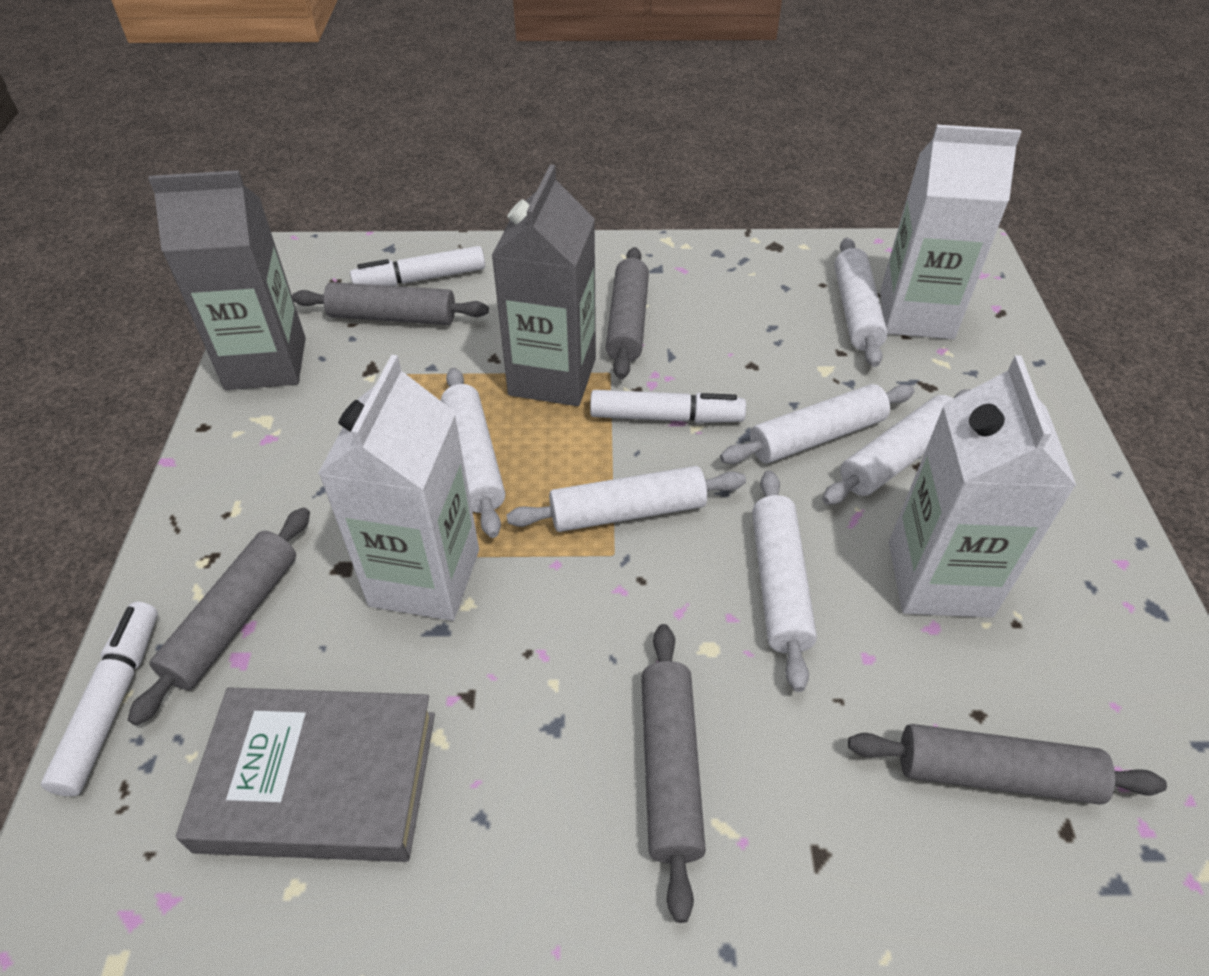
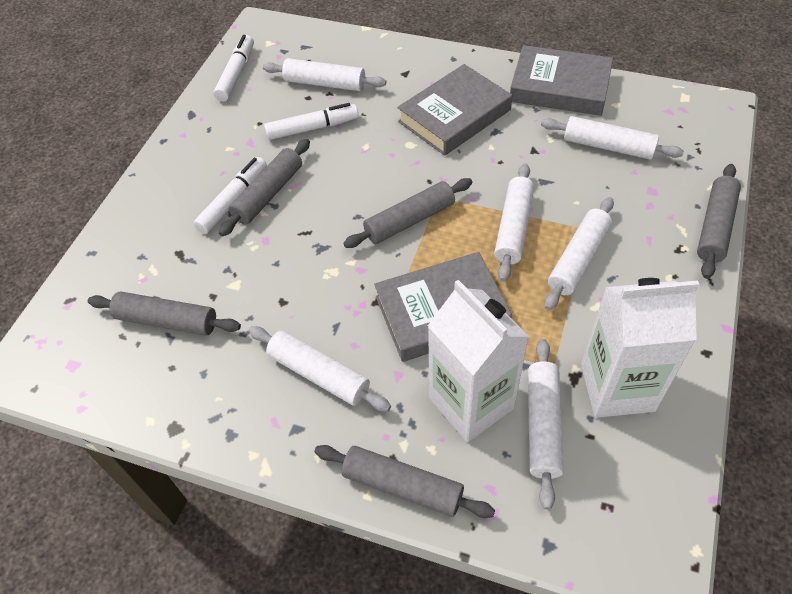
grey book: [176,687,435,862] = 1 -> [374,252,512,362] [397,64,512,156] [510,45,613,116] = 3
grey carton: [148,170,306,390] [492,164,596,406] = 2 -> none = 0
white carton: [318,355,479,621] [880,125,1021,339] [889,355,1077,618] = 3 -> [428,280,529,442] [581,278,699,418] = 2

